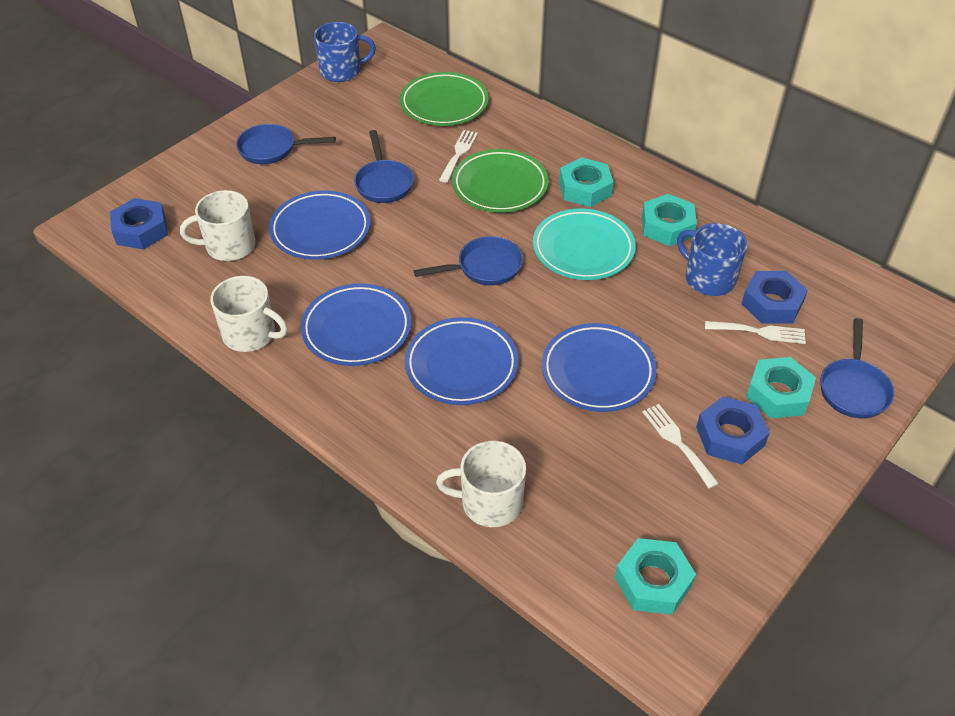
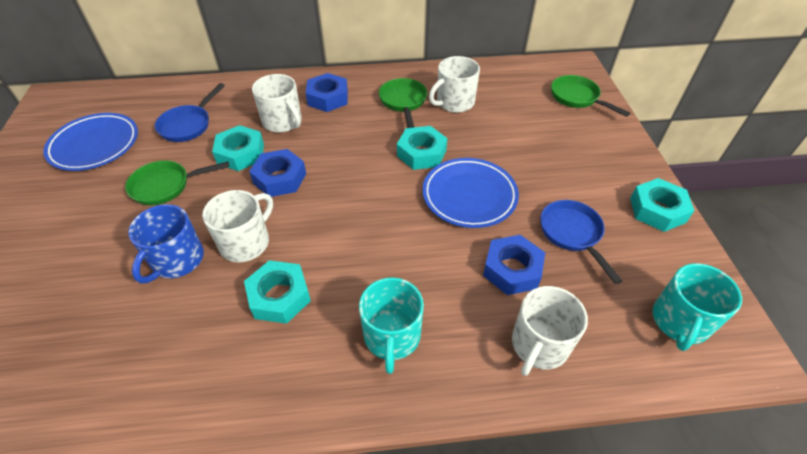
blue mug: [314,22,376,82] [677,223,747,296] = 2 -> [128,204,204,283] = 1
blue pan: [236,124,336,164] [354,130,414,203] [414,236,523,286] [820,318,894,419] = 4 -> [155,83,225,142] [540,200,622,284] = 2
blue plate: [269,191,370,260] [301,283,411,366] [405,317,519,405] [542,323,657,412] = 4 -> [43,113,138,171] [422,158,519,228] = 2
green pan: none = 0 -> [125,160,229,205] [379,78,427,128] [551,75,630,117] = 3
green plate: [400,72,488,126] [452,149,549,213] = 2 -> none = 0
turquoise mug: none = 0 -> [359,277,424,374] [653,263,742,351] = 2
turquoise plate: [533,208,636,280] = 1 -> none = 0
white fork: [439,130,478,183] [642,404,719,488] [705,321,806,344] = 3 -> none = 0
white mug: [180,190,256,261] [210,276,288,352] [436,441,526,527] = 3 -> [202,190,273,262] [252,74,302,133] [429,56,480,113] [512,286,588,376] = 4

